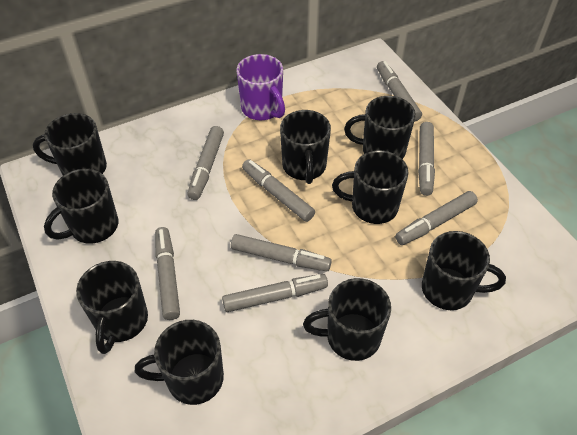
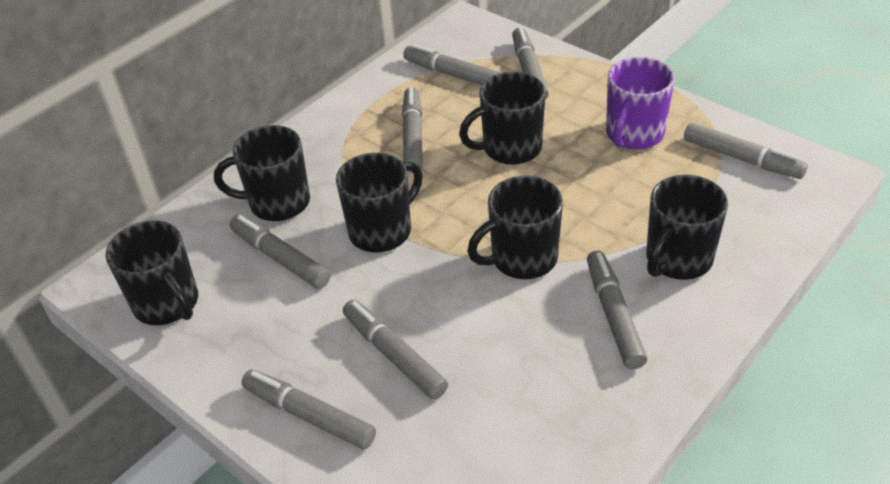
black mug: [33,113,107,176] [44,169,118,244] [76,261,148,354] [135,320,224,405] [280,110,331,184] [303,278,391,361] [332,150,409,224] [344,96,416,159] [422,231,506,310] = 9 -> [105,220,198,325] [214,125,310,221] [336,153,423,252] [459,72,546,165] [467,176,563,279] [646,175,728,280] = 6

